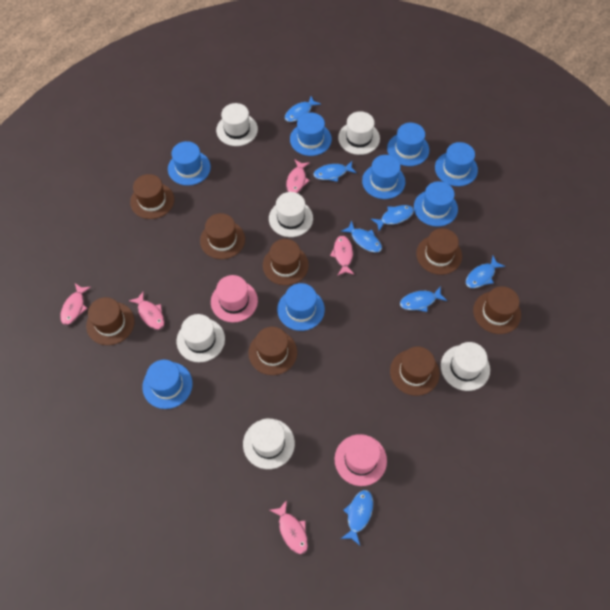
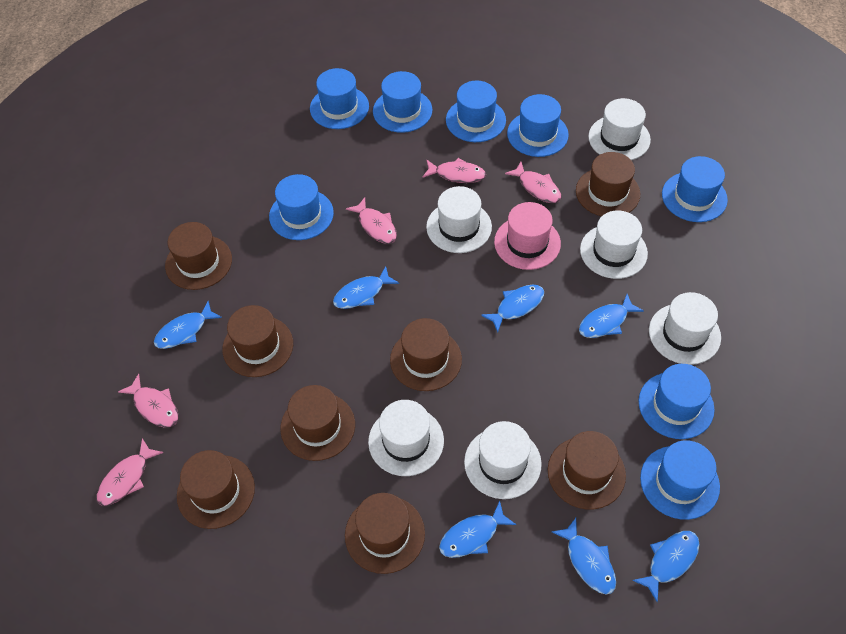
pink hat: [211,275,258,323] [335,434,387,486] = 2 -> [494,202,561,270] = 1

